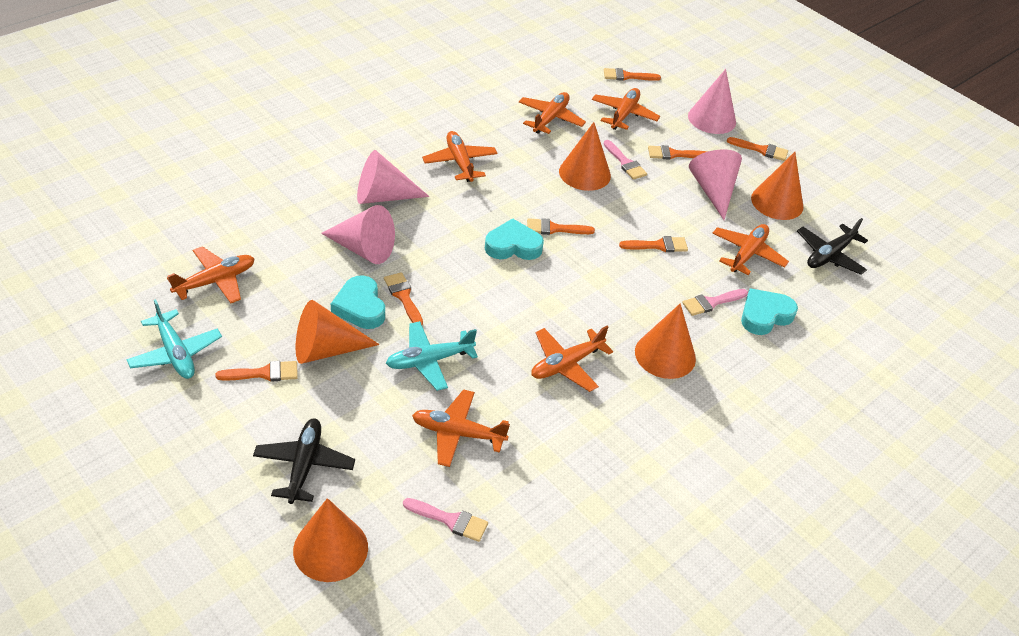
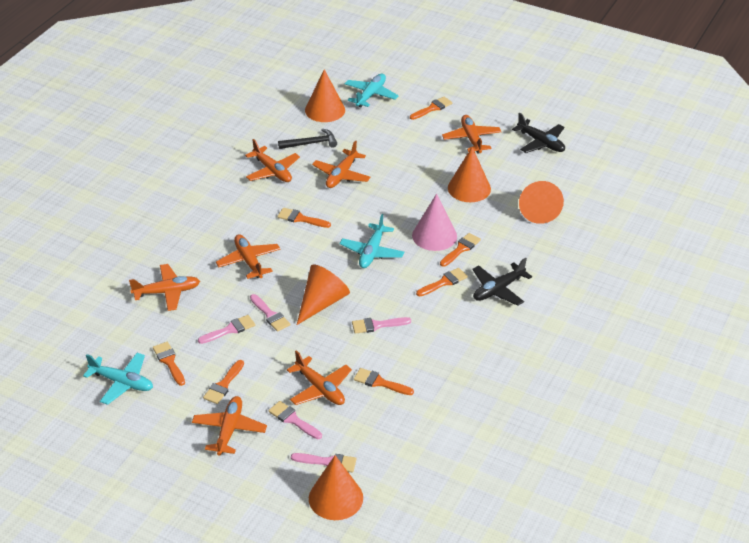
black hammer: none = 0 -> [278,129,337,149] = 1
pink brush: [403,498,488,542] [604,140,647,180] [682,289,748,316] = 3 -> [198,315,255,344] [250,294,291,332] [268,401,322,439] [291,453,357,472] [352,317,411,334] = 5
pink cone: [321,205,395,264] [357,150,430,204] [688,69,736,134] [689,150,742,220] = 4 -> [412,193,457,251] = 1
turquoise heart: [331,275,385,329] [485,218,544,260] [741,288,798,335] = 3 -> none = 0
turquoise plane: [126,299,222,379] [386,321,478,391] = 2 -> [83,353,153,405] [339,214,404,268] [345,74,399,107] = 3

